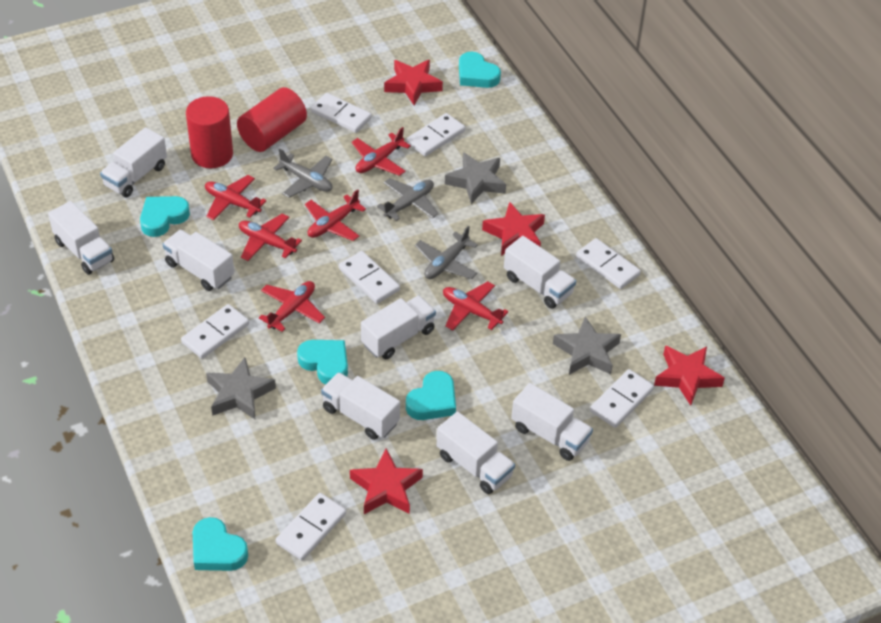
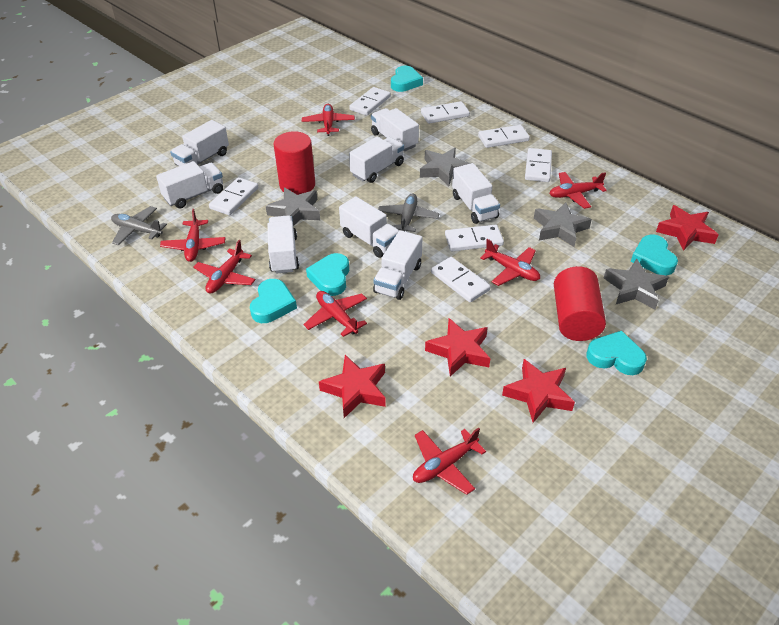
grey plane: [273,149,333,198] [377,178,439,221] [415,226,478,279] = 3 -> [111,206,167,246] [378,193,439,232] = 2
grey star: [206,357,276,420] [445,152,506,204] [553,316,621,375] = 3 -> [266,188,320,226] [420,148,470,186] [534,203,592,247] [604,259,669,310] = 4
red plane: [205,175,266,221] [239,213,302,261] [259,281,325,332] [305,189,366,241] [352,127,411,176] [443,281,508,331] = 6 -> [160,209,225,262] [193,240,255,294] [302,104,355,136] [304,291,367,337] [413,428,486,495] [480,239,540,286] [549,172,607,209] = 7

